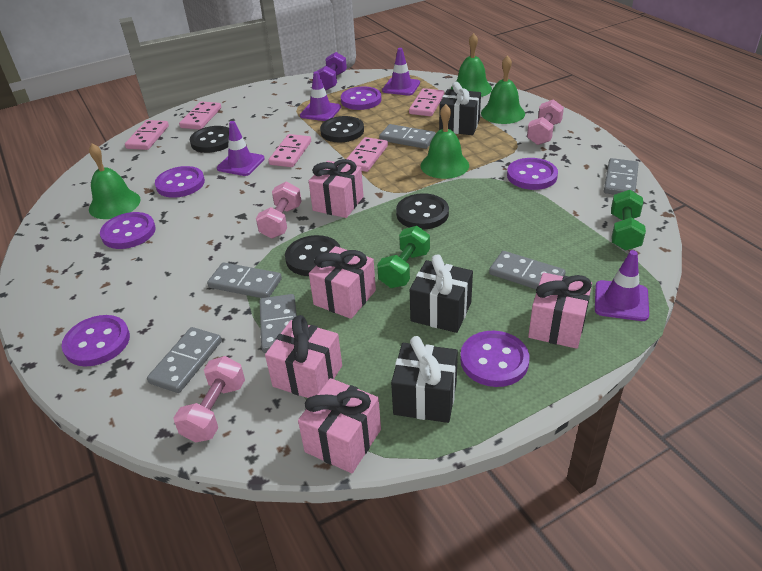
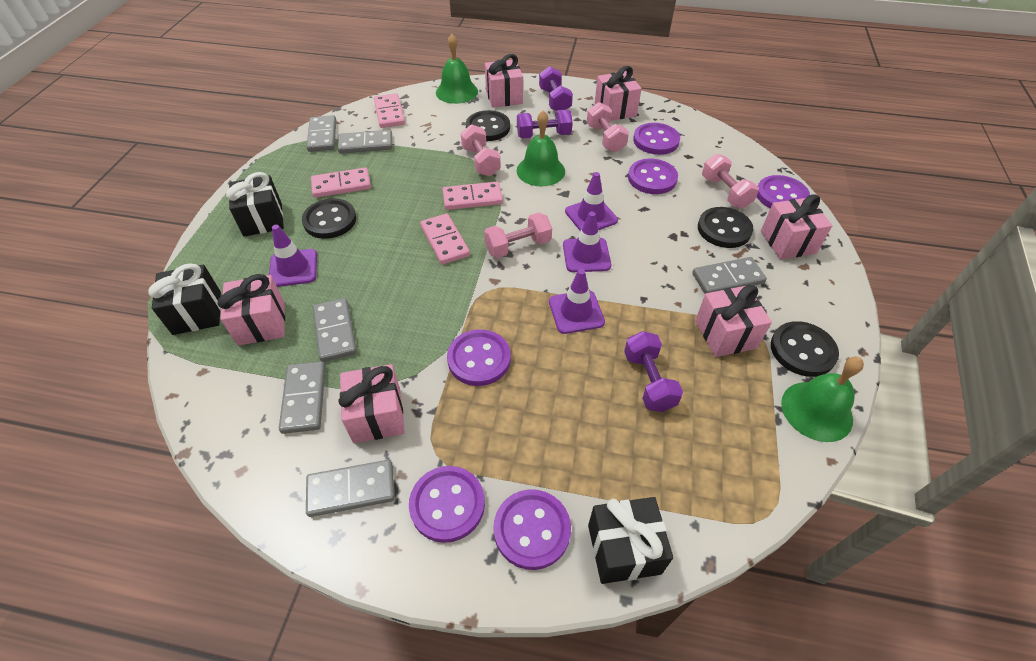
green bell: [89,144,141,219] [420,104,469,179] [451,33,492,97] [481,55,525,124] = 4 -> [436,34,478,104] [517,111,565,187] [781,357,864,442] = 3
green dumbbell: [377,226,430,288] [611,190,646,251] = 2 -> none = 0
pink domino: [125,120,169,150] [179,101,221,130] [268,134,311,167] [347,137,388,172] [409,88,444,116] = 5 -> [311,167,371,198] [374,93,405,128] [420,214,470,265] [442,182,503,210] = 4
pink dumbbell: [174,356,245,443] [256,182,302,239] [527,99,564,145] = 3 -> [461,124,501,176] [484,212,552,258] [587,102,629,152] [702,154,759,209] = 4
pink gift: [265,315,342,398] [298,378,381,473] [309,159,363,218] [309,246,376,319] [528,273,592,349] = 5 -> [218,274,285,346] [339,364,405,443] [485,54,523,108] [595,66,642,121] [695,285,772,357] [761,194,832,259] = 6
purple dumbbell: [317,52,347,90] = 1 -> [517,110,573,139] [539,66,573,111] [624,331,683,412] = 3

